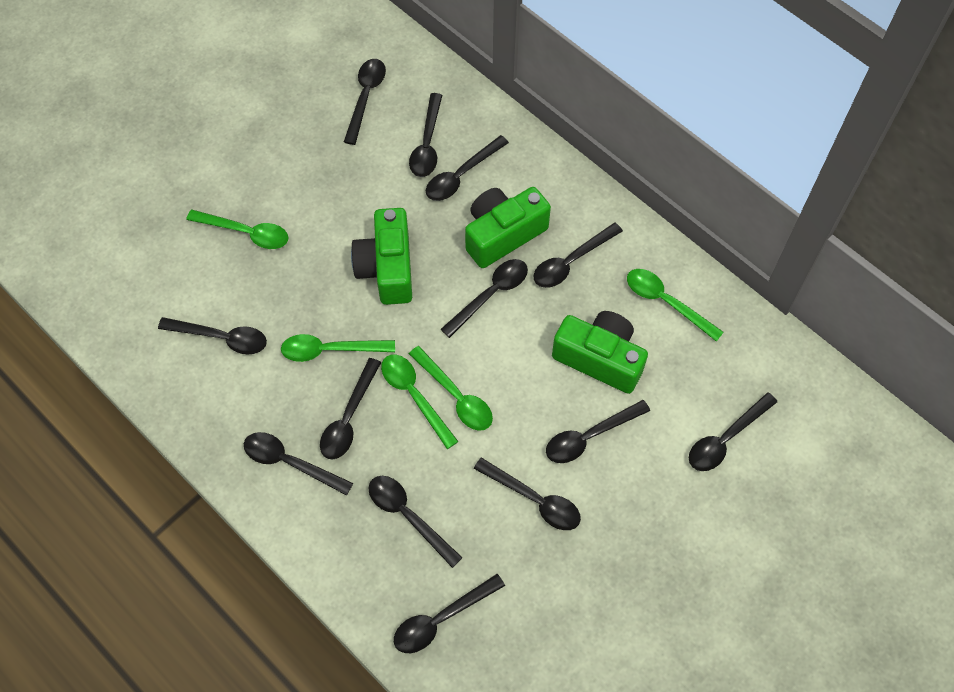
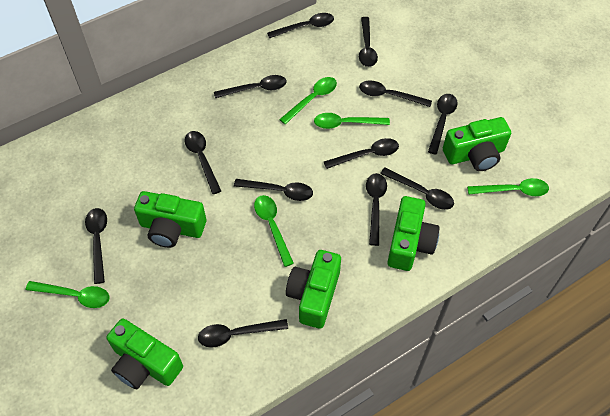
black spoon: [158,317,267,354] [244,432,353,496] [320,358,381,460] [344,59,386,145] [368,476,463,568] [394,574,505,653] [409,93,442,177] [426,135,509,201] [440,259,528,338] [474,457,581,530] [533,223,623,288] [546,400,650,463] [689,392,777,471] = 13 -> [85,208,107,284] [185,131,221,194] [198,319,288,347] [214,75,286,98] [234,179,313,201] [267,13,334,38] [324,138,399,169] [359,17,378,67] [359,80,432,107] [366,173,387,246] [380,167,454,210] [428,94,458,154] = 12
green camera: [351,208,412,305] [465,187,551,268] [552,311,648,394] = 3 -> [107,319,183,389] [134,191,206,248] [286,250,341,329] [387,196,440,271] [443,117,511,171] = 5

